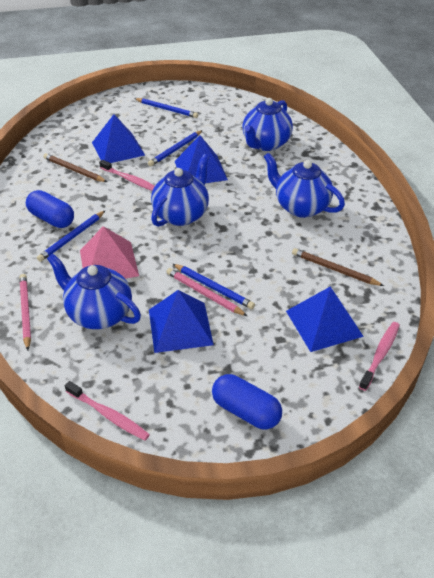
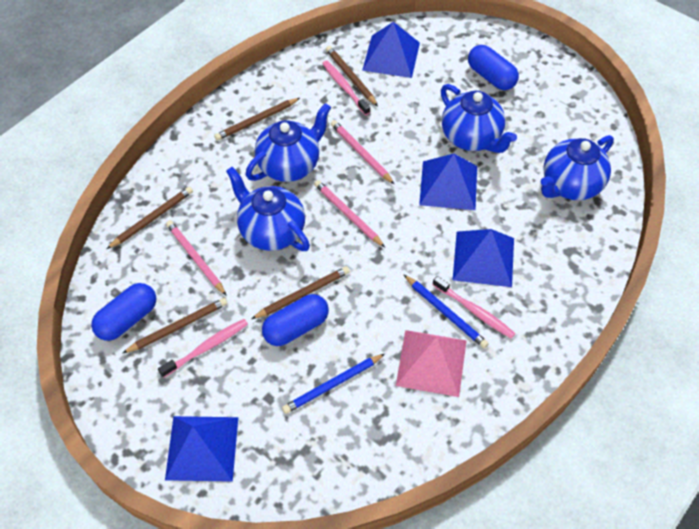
blue capsule: [26,190,74,228] [212,374,282,430] = 2 -> [91,283,156,341] [262,294,329,346] [468,45,519,90] = 3
blue pencil: [37,210,106,262] [134,98,198,118] [148,130,203,166] [173,264,255,309] = 4 -> [282,354,385,414] [404,275,489,348] = 2
brown pencil: [43,153,107,182] [292,248,384,286] = 2 -> [107,186,193,249] [122,298,228,354] [214,98,300,141] [252,266,350,319] [326,46,378,106] = 5
pink pencil: [19,274,31,350] [167,268,247,316] = 2 -> [166,220,227,296] [314,180,385,247] [331,120,395,185] = 3

